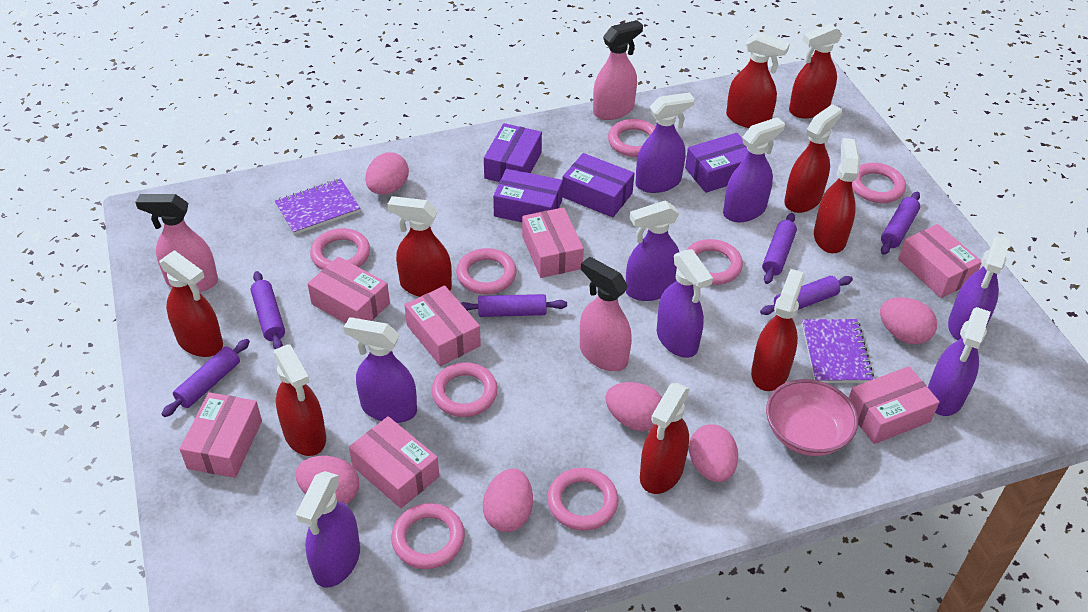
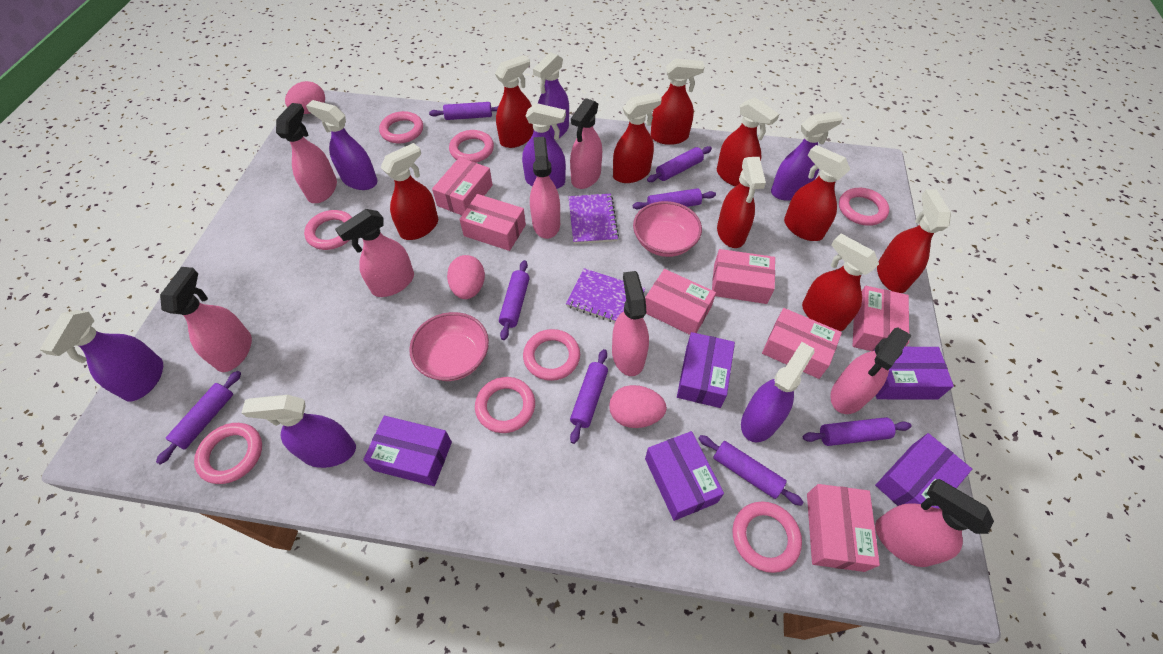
pink bowl: [766,379,858,456] = 1 -> [409,312,489,381] [633,201,702,257] = 2
pink egg: [295,456,359,504] [365,152,409,194] [483,469,533,532] [605,382,662,431] [689,424,738,482] [880,297,937,344] = 6 -> [285,81,325,114] [447,255,485,299] [609,385,667,428] = 3
pink spray bottle: [135,194,218,292] [580,257,632,371] [593,20,643,120] = 3 -> [160,267,252,372] [276,103,337,203] [335,209,414,297] [530,137,560,239] [570,98,602,189] [612,271,649,376] [830,327,911,414] [875,479,994,567] = 8
purple box: [484,123,542,182] [493,169,563,222] [562,153,634,218] [685,133,748,193] = 4 -> [363,416,452,486] [645,431,724,521] [677,332,735,408] [874,347,954,399] [875,433,972,509] = 5
purple rolling pin: [162,339,250,417] [251,271,285,349] [461,294,567,317] [760,276,853,315] [762,213,797,284] [881,192,920,255] = 6 -> [156,371,241,464] [429,102,498,120] [499,260,529,340] [570,349,608,444] [633,188,716,209] [647,146,712,182] [698,435,803,506] [803,417,912,446] = 8
purple spray bottle: [296,471,360,588] [344,317,417,423] [626,200,679,301] [636,92,695,193] [657,249,713,358] [723,117,785,222] [928,307,991,416] [948,236,1010,340] = 8 -> [39,310,163,401] [241,395,356,468] [306,100,378,190] [522,103,566,189] [533,52,569,140] [741,342,815,442] [771,111,843,201] = 7

